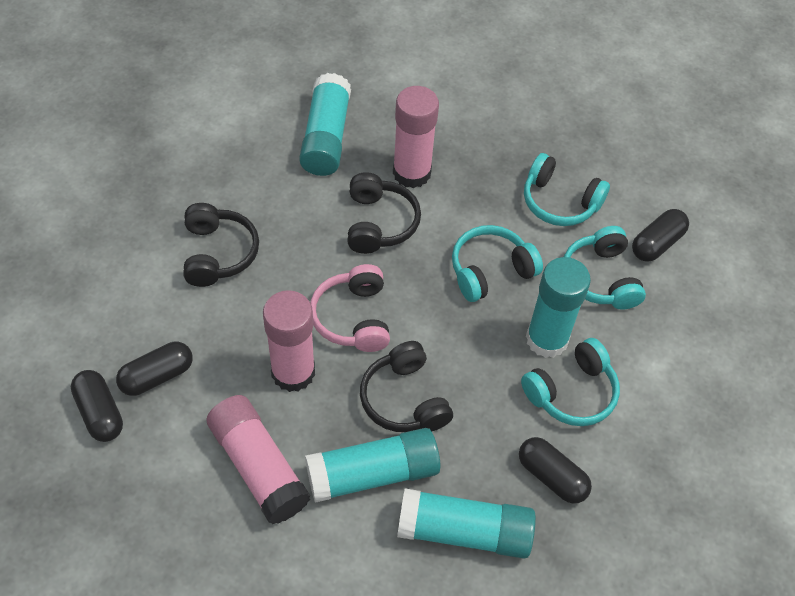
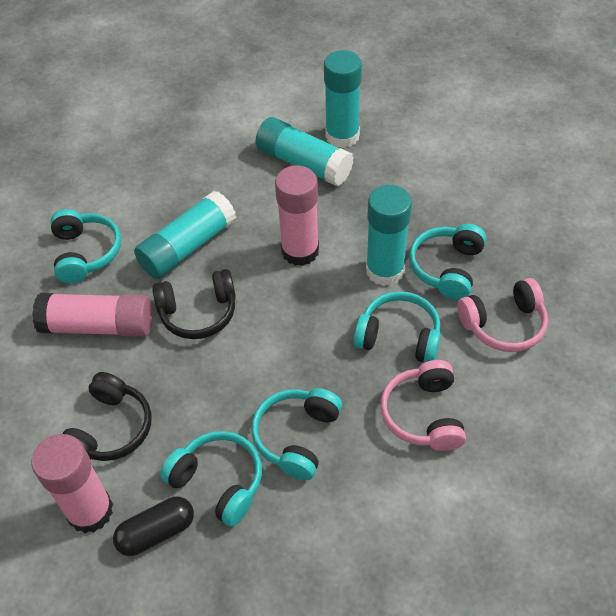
black capsule: [71,370,123,442] [116,342,193,396] [519,437,592,504] [632,209,689,262] = 4 -> [113,497,194,556] = 1
black headphones: [184,203,259,287] [347,172,421,254] [360,341,453,432] = 3 -> [62,372,152,461] [152,269,236,339] = 2
pink headphones: [310,264,390,352] = 1 -> [380,360,466,451] [457,278,548,352] = 2
turquoise headphones: [452,225,543,302] [521,338,620,426] [524,153,610,226] [564,226,646,310] = 4 -> [50,209,121,283] [160,431,262,527] [251,388,342,480] [354,291,441,362] [409,224,486,300] = 5

